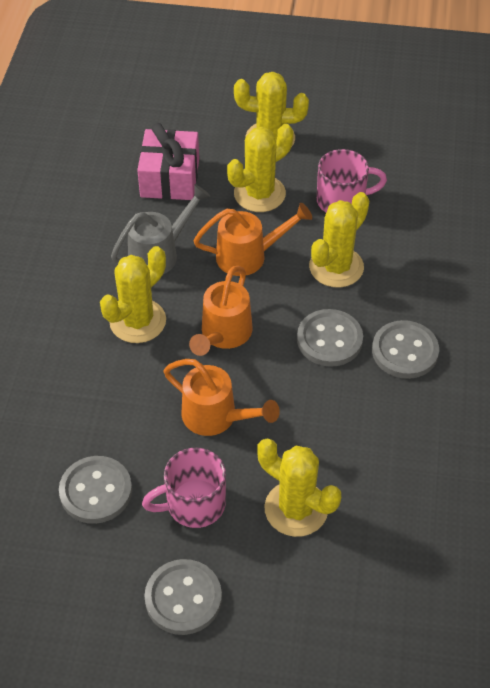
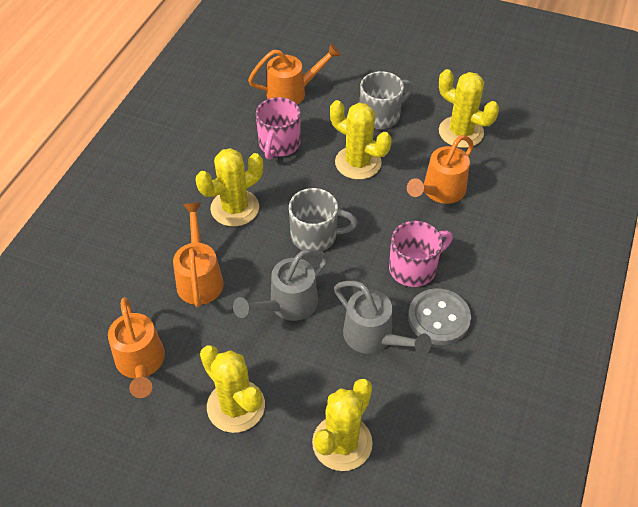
grey button: [59,456,132,524] [144,559,222,635] [297,309,363,367] [372,320,439,379] = 4 -> [408,288,471,345] = 1
grey mug: none = 0 -> [289,188,358,251] [360,71,413,129] = 2
grey watering can: [111,184,210,274] = 1 -> [233,249,328,321] [334,281,432,355] = 2
orange watering can: [164,359,280,436] [189,266,252,356] [193,203,312,276] = 3 -> [108,297,165,398] [173,203,224,307] [248,43,341,105] [407,135,474,204] = 4
pink gift: [137,123,199,200] = 1 -> none = 0

